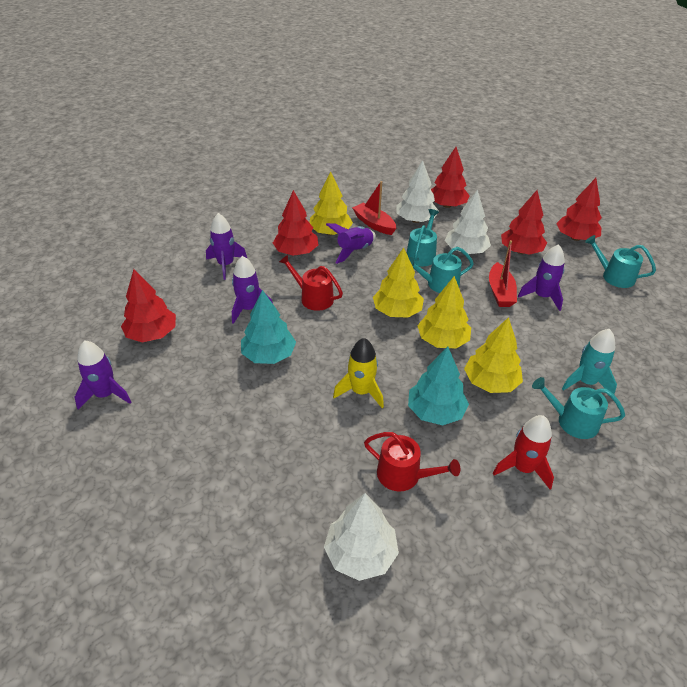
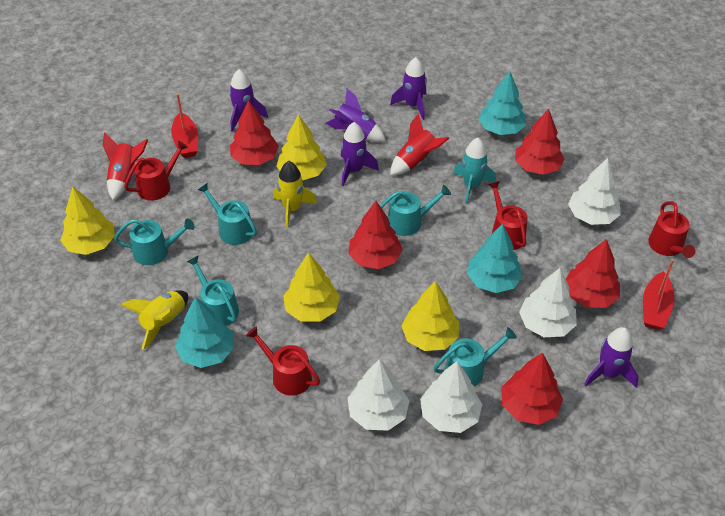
red rocket: [493,415,554,489] = 1 -> [103,132,148,200] [390,113,449,175] = 2
red watering can: [279,255,343,311] [364,432,461,492] = 2 -> [124,141,188,201] [246,326,320,396] [488,181,528,250] [648,201,695,258] = 4
turquoise tree: [241,290,296,364] [408,347,469,425] = 2 -> [175,296,234,368] [467,223,523,293] [478,71,526,135] = 3
turquoise watering can: [407,209,439,267] [409,247,474,293] [532,377,625,439] [585,235,656,288] = 4 -> [114,218,195,265] [186,255,239,326] [198,183,257,245] [380,185,451,236] [434,327,517,386] = 5
white tree: [324,493,399,581] [396,160,439,223] [445,189,491,254] = 3 -> [347,359,409,431] [420,361,482,433] [519,268,577,337] [568,158,621,225] = 4
yellow rocket: [333,338,384,408] = 1 -> [121,290,188,350] [273,161,317,228] = 2

